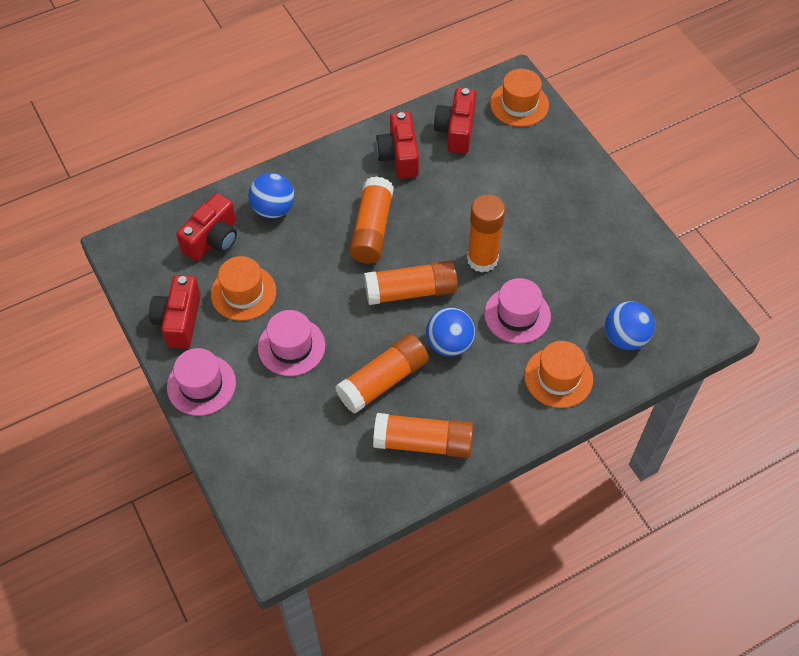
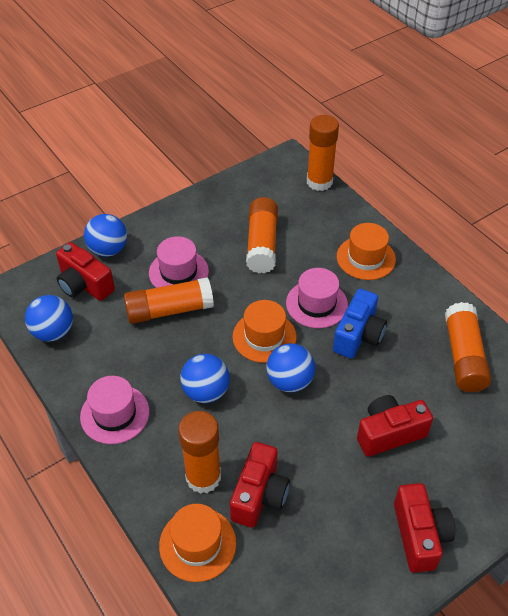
blue ball: [248,173,294,218] [426,308,475,356] [605,302,655,350] = 3 -> [25,295,73,342] [84,214,127,257] [180,354,230,403] [266,343,315,392] = 4
blue camera: none = 0 -> [333,289,387,358] = 1

